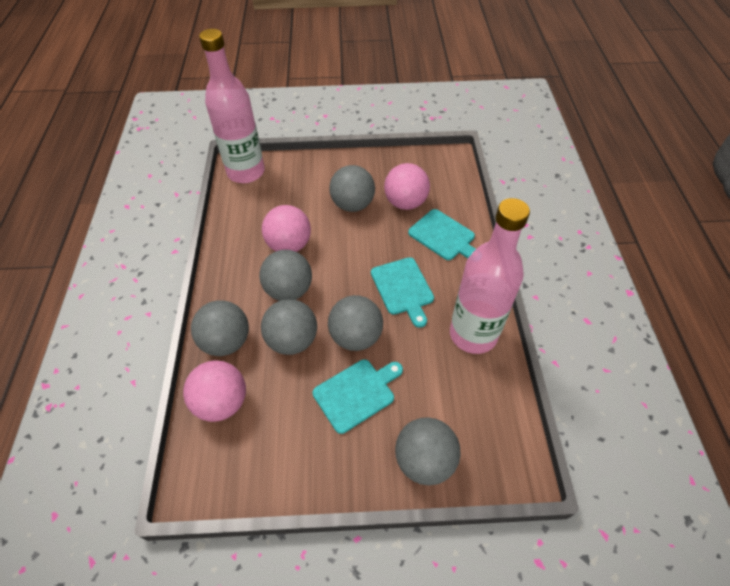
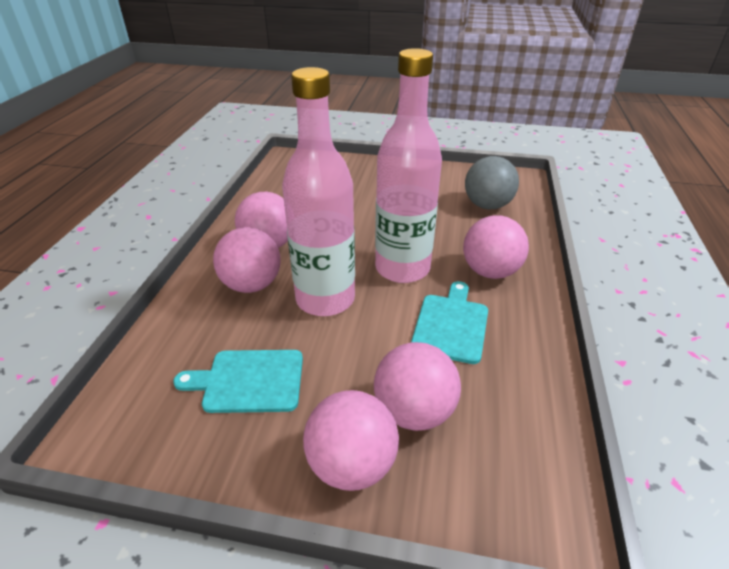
grey ball: [191,300,249,356] [259,250,312,301] [261,299,317,355] [328,295,383,351] [329,165,375,212] [395,417,461,485] = 6 -> [465,156,519,209] = 1
pink ball: [183,360,246,422] [262,205,311,252] [384,163,430,210] = 3 -> [213,227,281,293] [235,192,288,248] [303,390,399,491] [374,342,461,431] [463,215,529,279] = 5
turquoise cutting board: [313,359,403,434] [371,257,434,328] [408,209,476,260] = 3 -> [173,350,303,413] [411,281,488,364] = 2

